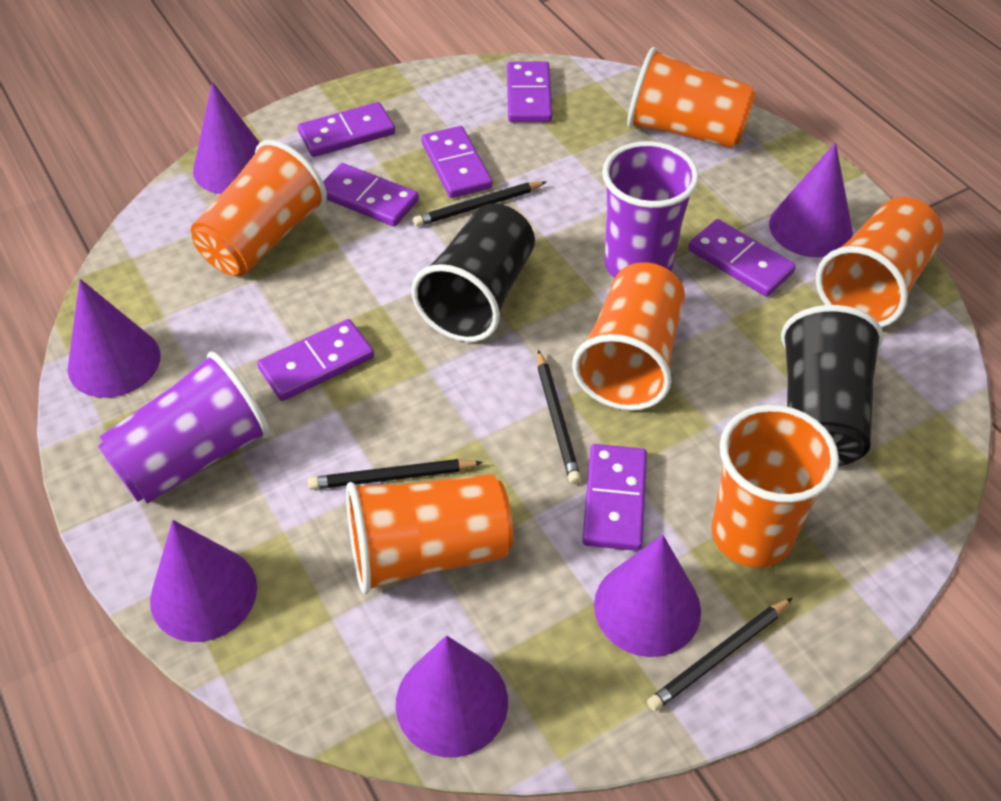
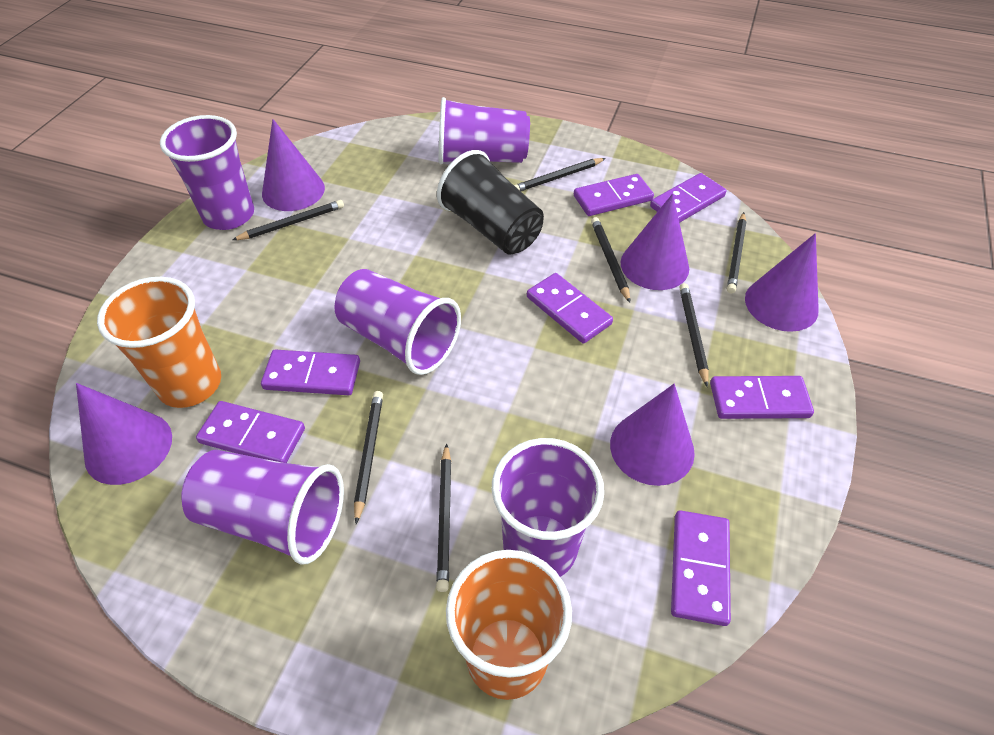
black cup: [411,203,535,342] [781,305,883,466] = 2 -> [437,150,544,255] = 1
black pencil: [308,459,483,490] [413,181,546,227] [537,350,581,484] [647,598,793,711] = 4 -> [232,200,344,240] [354,391,383,524] [436,443,451,592] [514,158,606,191] [591,217,630,303] [679,283,709,387] [727,212,747,294] = 7
orange cup: [191,140,327,276] [346,474,513,594] [572,262,685,410] [627,47,756,149] [711,405,839,568] [816,197,943,328] = 6 -> [97,277,221,408] [446,550,572,700] = 2
purple cone: [68,279,160,398] [150,520,257,642] [193,82,260,194] [396,635,508,757] [594,535,701,657] [769,143,853,258] = 6 -> [76,383,172,485] [262,119,325,211] [610,384,695,486] [621,194,689,290] [745,233,819,332] = 5
purple cup: [98,351,270,504] [602,141,699,278] = 2 -> [160,115,254,230] [182,450,344,565] [334,269,461,375] [439,97,530,164] [492,438,604,577] = 5

